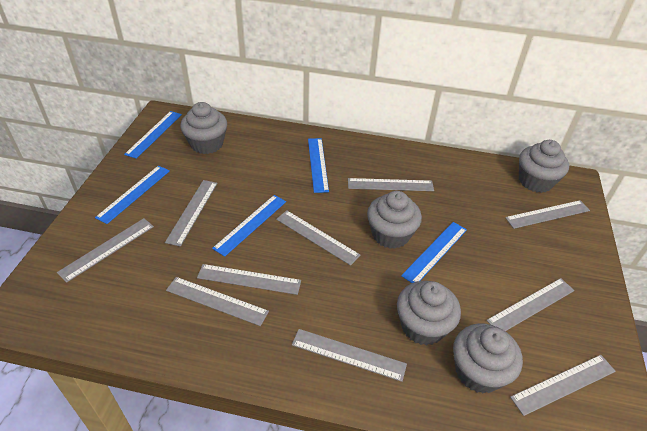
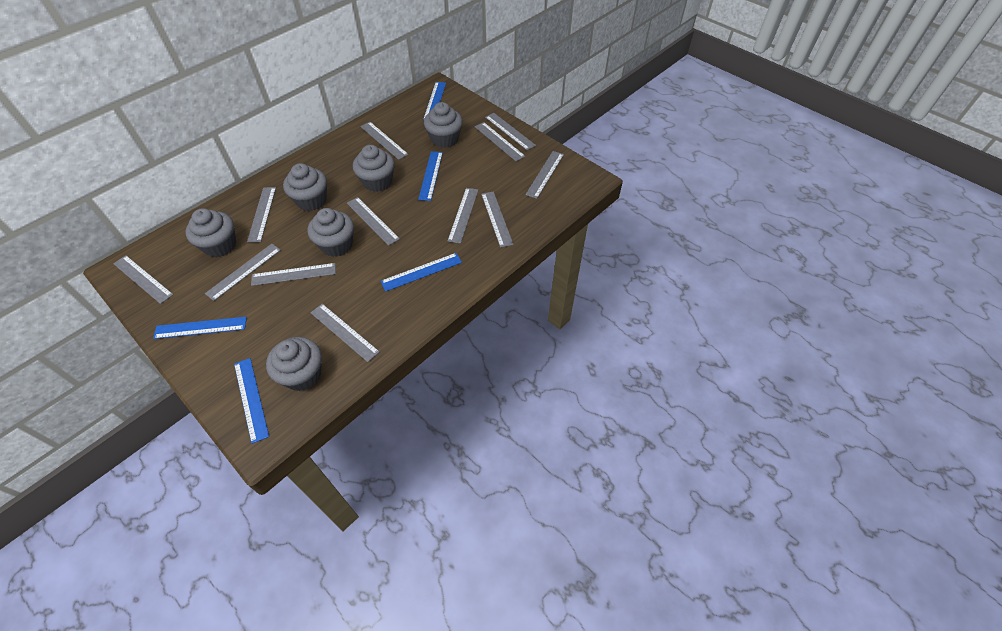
grey cupcake: [180,102,227,154] [367,191,422,249] [397,281,461,346] [453,323,523,394] [519,140,569,193] = 5 -> [185,208,236,257] [266,337,322,391] [283,163,327,211] [307,208,354,257] [353,145,395,192] [424,102,463,148] = 6
grey ruler: [57,218,154,283] [165,180,217,247] [166,277,269,326] [197,264,301,295] [276,210,361,266] [292,329,407,382] [348,178,434,191] [486,278,575,331] [505,200,590,229] [510,355,616,416] = 10 -> [113,255,173,304] [205,244,281,301] [247,187,276,242] [251,263,336,286] [310,304,380,362] [347,197,400,246] [360,122,409,160] [448,188,478,244] [475,122,525,161] [481,191,514,248] [485,113,536,150] [525,151,564,199] = 12

